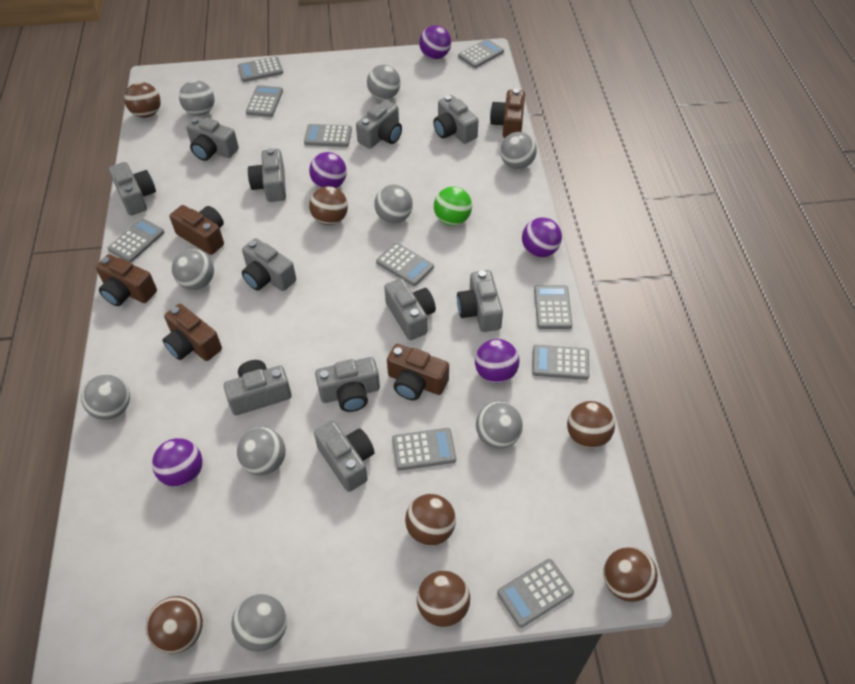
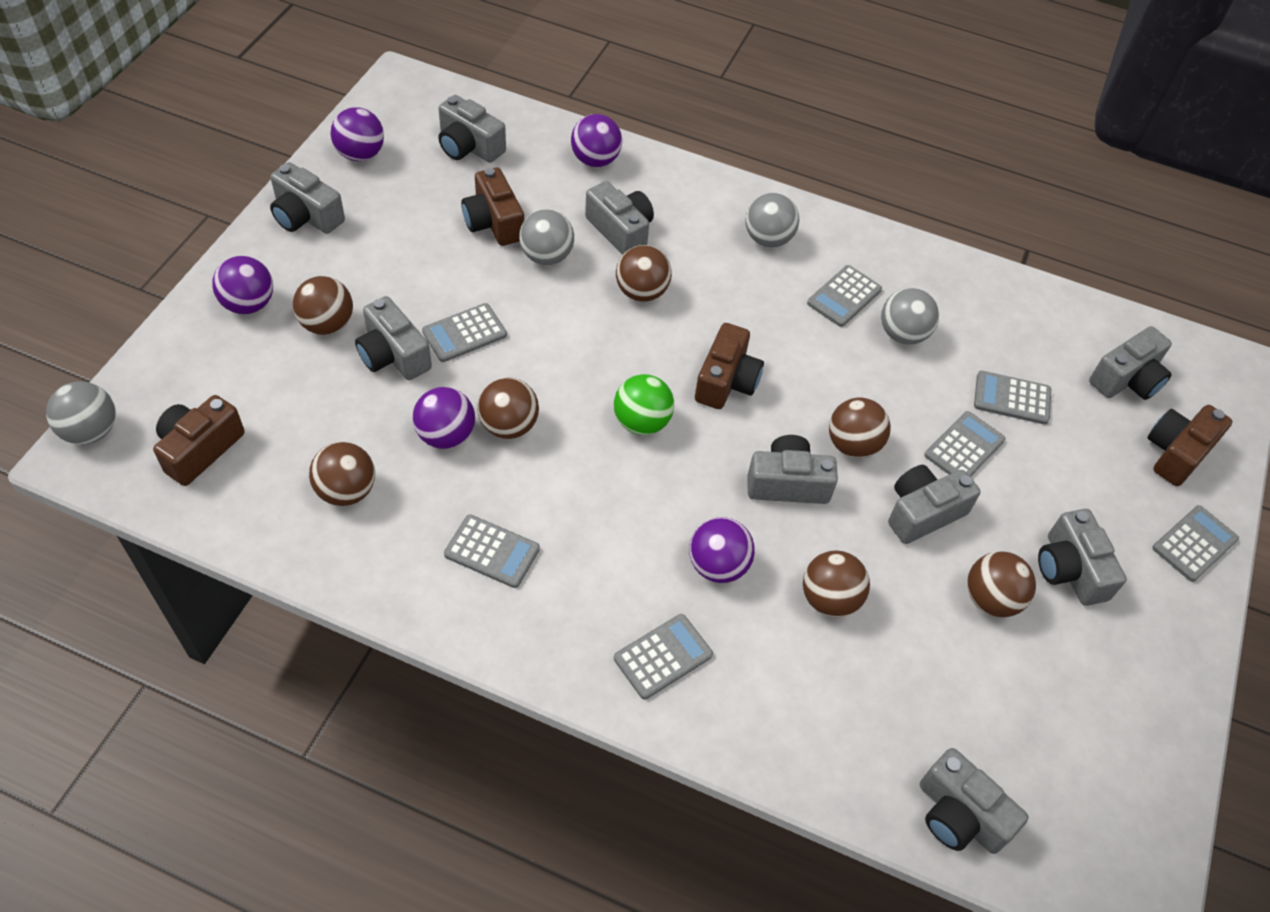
brown camera: [96,254,157,306] [163,304,222,361] [170,205,224,255] [387,344,449,400] [490,89,525,138] = 5 -> [153,395,245,486] [461,167,524,246] [695,323,764,409] [1147,405,1233,486] = 4
grey ball: [81,374,130,420] [172,249,214,290] [179,80,215,116] [231,594,287,652] [237,427,286,476] [367,65,400,100] [374,185,413,223] [476,401,523,449] [500,132,537,169] = 9 -> [46,381,116,445] [519,209,574,265] [745,193,799,248] [881,288,939,345] = 4
grey calculator: [108,218,164,262] [238,56,283,82] [246,85,283,117] [304,124,352,147] [376,243,434,286] [392,428,456,471] [458,39,504,68] [497,559,574,628] [532,345,589,380] [534,285,572,329] = 10 -> [422,303,507,362] [444,514,540,588] [614,614,713,699] [807,265,882,327] [924,411,1005,477] [974,370,1051,425] [1152,505,1239,582] = 7
grey camera: [109,162,156,215] [186,117,239,161] [224,360,292,415] [242,238,296,291] [248,148,286,202] [314,421,374,492] [315,357,380,412] [356,100,402,149] [384,278,436,340] [433,95,478,144] [457,270,503,332] = 11 -> [270,162,345,234] [355,296,432,380] [438,95,506,163] [585,181,654,255] [747,435,838,504] [888,465,981,544] [920,748,1029,854] [1038,509,1127,606] [1089,326,1172,400] = 9

